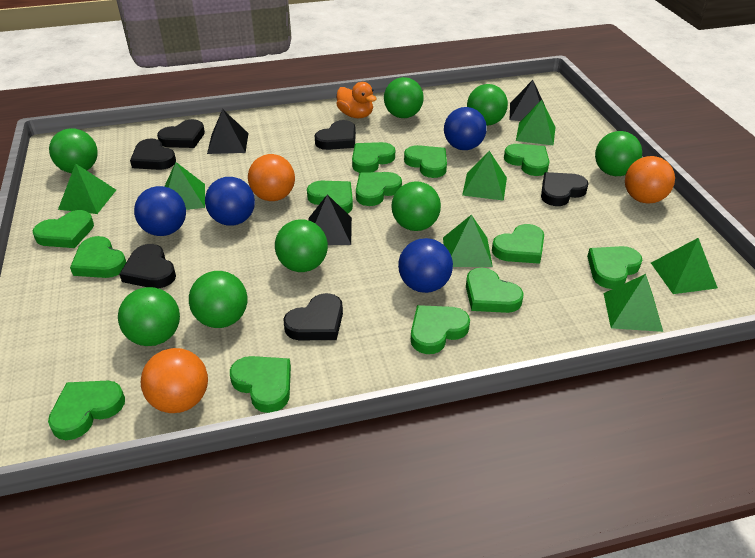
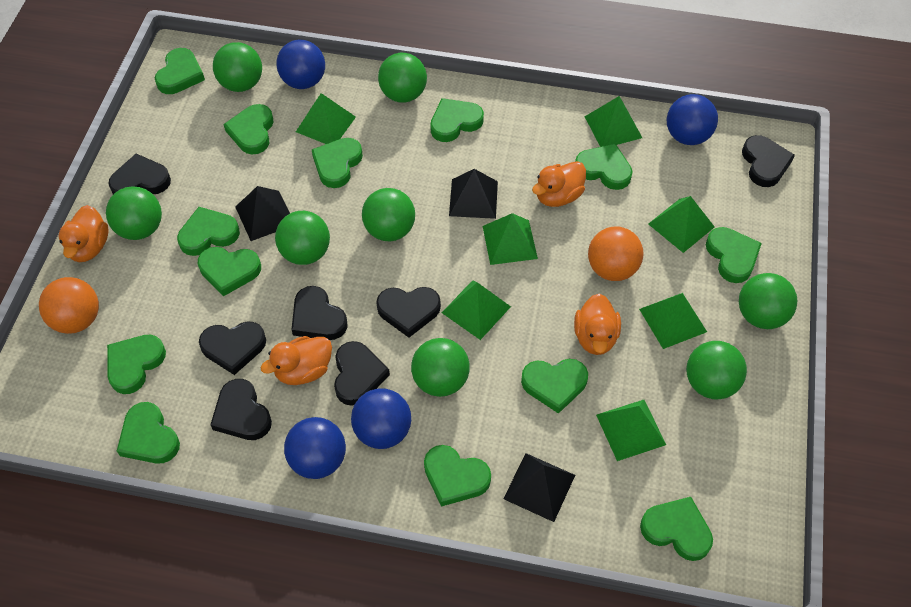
black heart: [119,244,176,288] [130,138,176,170] [157,119,205,148] [283,293,343,340] [315,120,356,150] [541,172,589,206] = 6 -> [108,154,171,194] [199,321,266,375] [210,379,272,440] [291,286,347,340] [334,341,390,406] [376,287,441,338] [742,135,795,187] = 7
orange ball: [141,348,208,413] [248,154,295,201] [625,156,675,204] = 3 -> [39,277,99,334] [588,227,644,281] = 2
orange duck: [336,82,376,118] = 1 -> [59,205,108,262] [261,336,332,385] [532,161,586,207] [574,294,621,355] = 4

